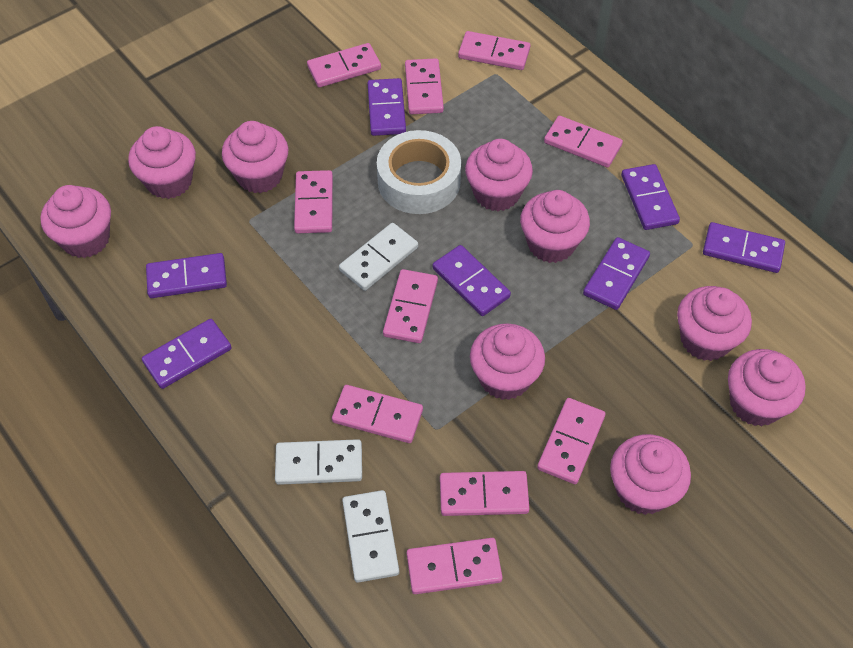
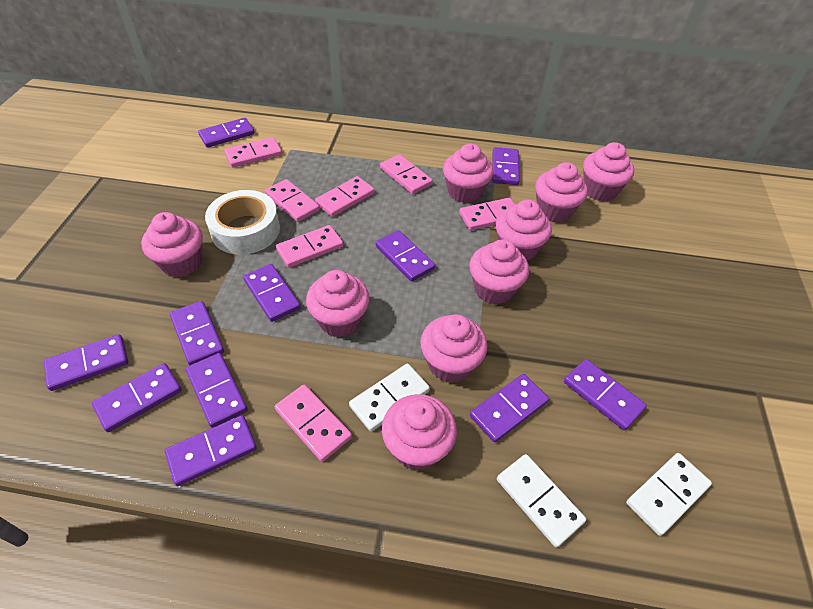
pink domino: [294,170,333,233] [307,43,381,87] [332,385,423,443] [383,269,438,343] [405,58,444,114] [407,538,503,594] [440,471,530,516] [458,31,531,70] [537,398,605,484] [544,116,623,168] = 10 -> [224,137,282,168] [265,179,320,222] [275,385,352,462] [276,225,343,268] [315,176,375,217] [380,154,433,194] [459,198,515,231] = 7
purple domino: [142,319,232,389] [146,253,227,298] [368,78,406,136] [433,245,511,316] [583,237,650,310] [621,164,680,230] [703,222,785,273] = 7 -> [44,334,128,391] [92,363,182,432] [165,415,257,486] [170,301,224,365] [186,353,248,428] [198,118,255,148] [243,264,301,322] [376,230,435,281] [470,374,549,443] [492,147,520,185] [564,359,647,430] = 11

